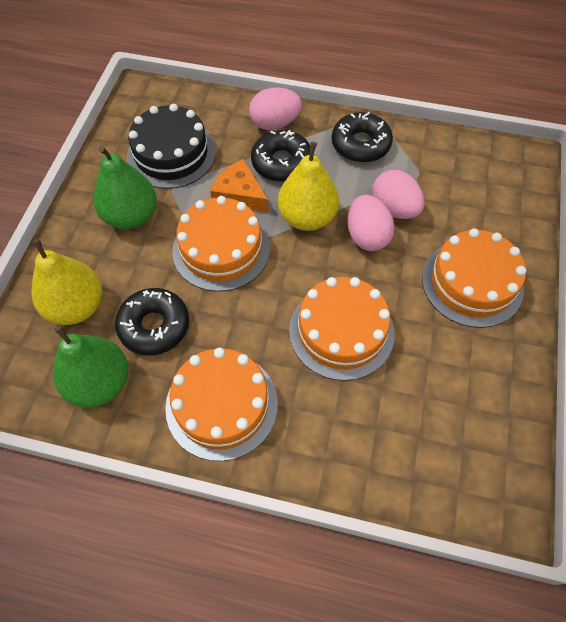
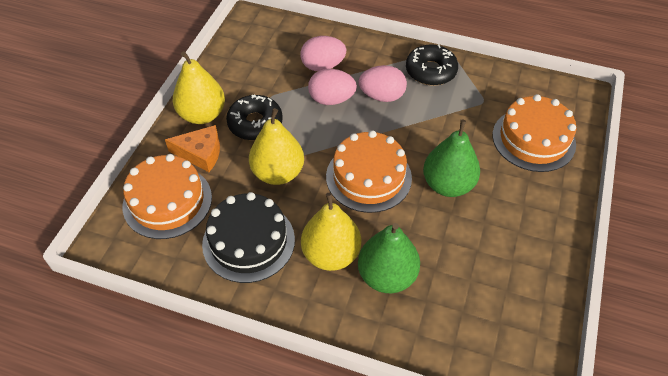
black donut: [115,288,189,356] [251,130,310,182] [332,112,393,163] = 3 -> [226,94,283,140] [406,44,458,86] = 2
orange cake: [165,348,278,461] [172,196,270,292] [289,277,395,381] [422,228,526,328] = 4 -> [123,154,212,239] [326,130,412,213] [493,94,576,172] = 3
yellow pear: [31,239,102,325] [278,142,339,231] = 2 -> [173,51,225,124] [249,108,304,185] [301,193,361,271] = 3

